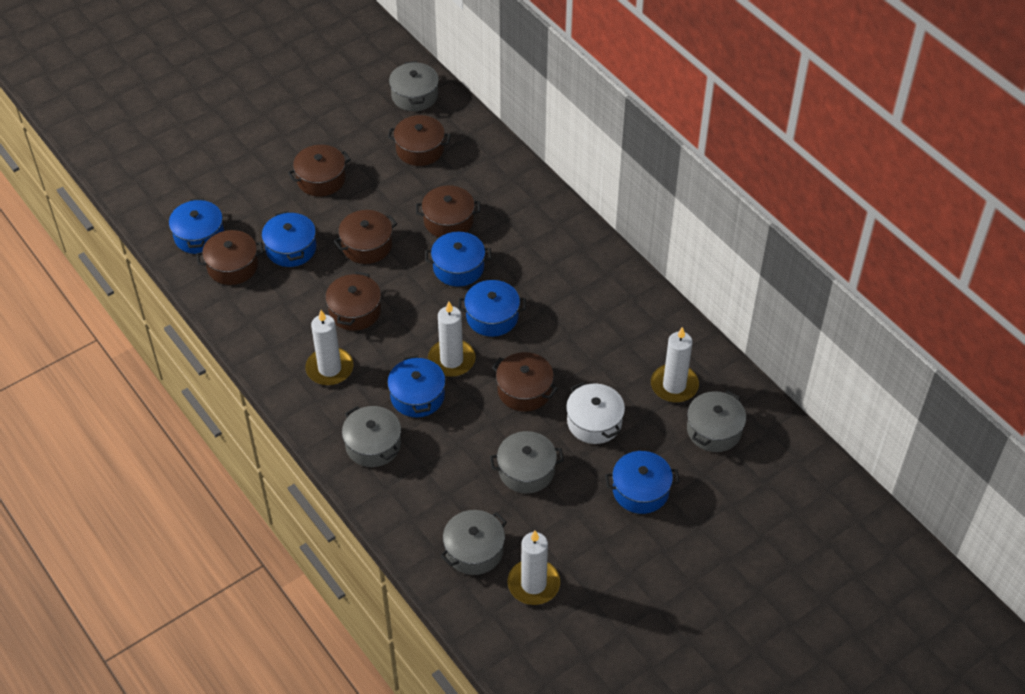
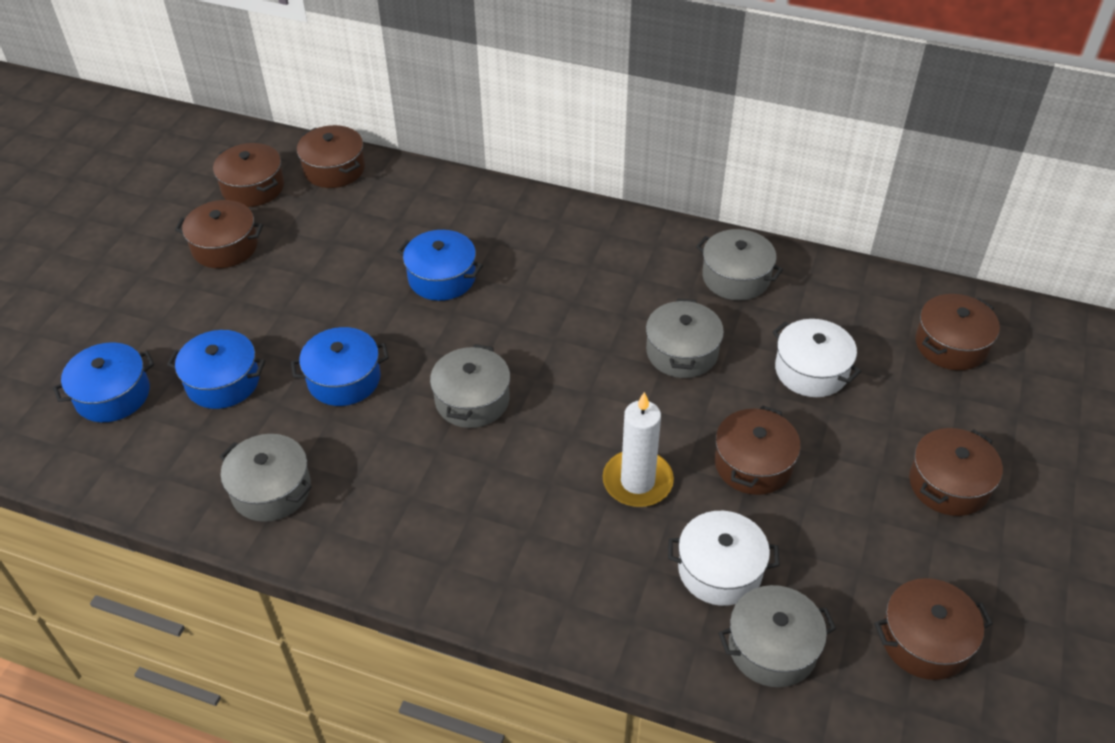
blue pot: [169,198,224,254] [262,211,316,267] [387,355,445,417] [425,232,491,287] [458,280,526,337] [605,451,680,514] = 6 -> [53,342,154,422] [167,330,266,409] [291,327,389,406] [397,230,483,301] = 4
white candle: [305,310,353,385] [428,301,476,377] [508,531,560,605] [651,327,699,402] = 4 -> [603,392,674,507] = 1
white pot: [566,382,625,444] = 1 -> [668,511,780,606] [773,319,861,397] = 2

